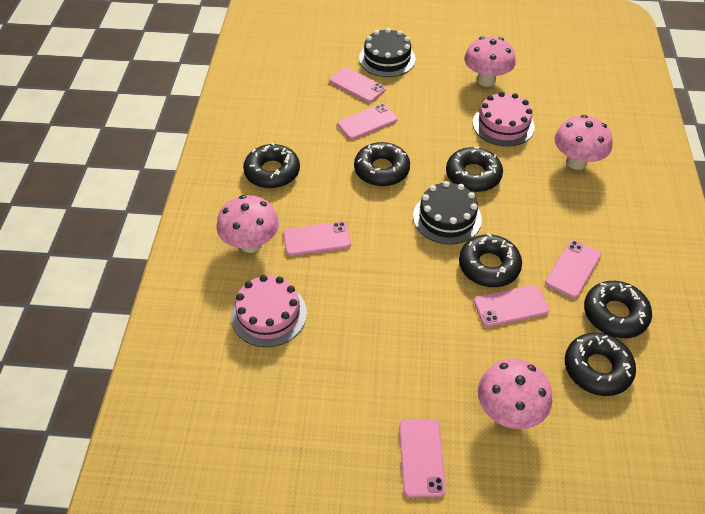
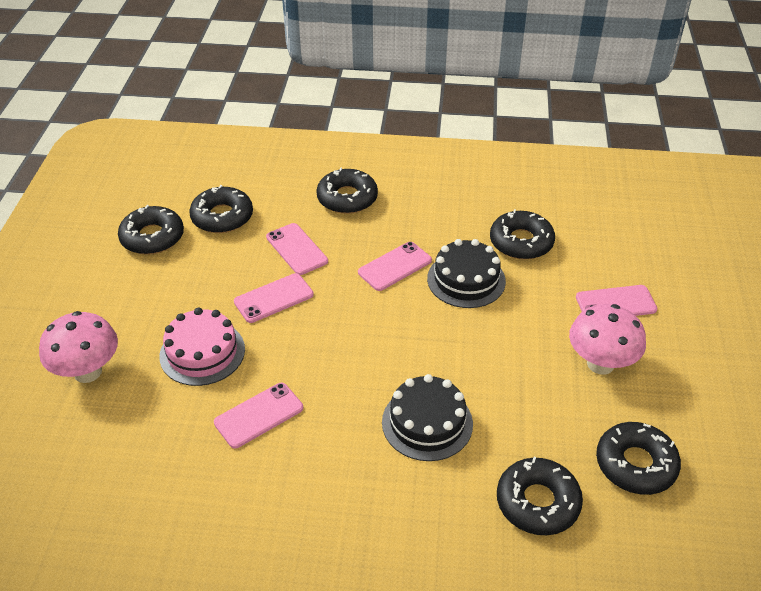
pink cake: [231,275,307,347] [473,92,535,147] = 2 -> [159,308,245,386] = 1
pink mushroom: [216,195,279,253] [464,36,516,87] [478,359,552,429] [555,115,613,170] = 4 -> [39,311,118,383] [569,304,646,375] = 2
pink phone: [283,222,351,256] [329,67,386,103] [337,104,398,140] [399,419,446,498] [474,285,549,327] [545,240,601,298] = 6 -> [214,383,303,448] [234,273,314,323] [266,223,328,275] [358,242,432,291] [576,285,658,316] = 5

